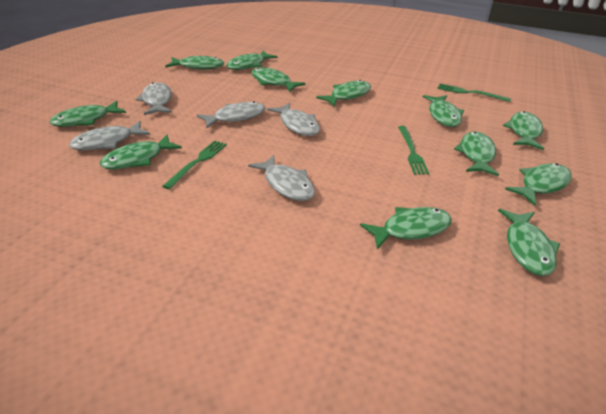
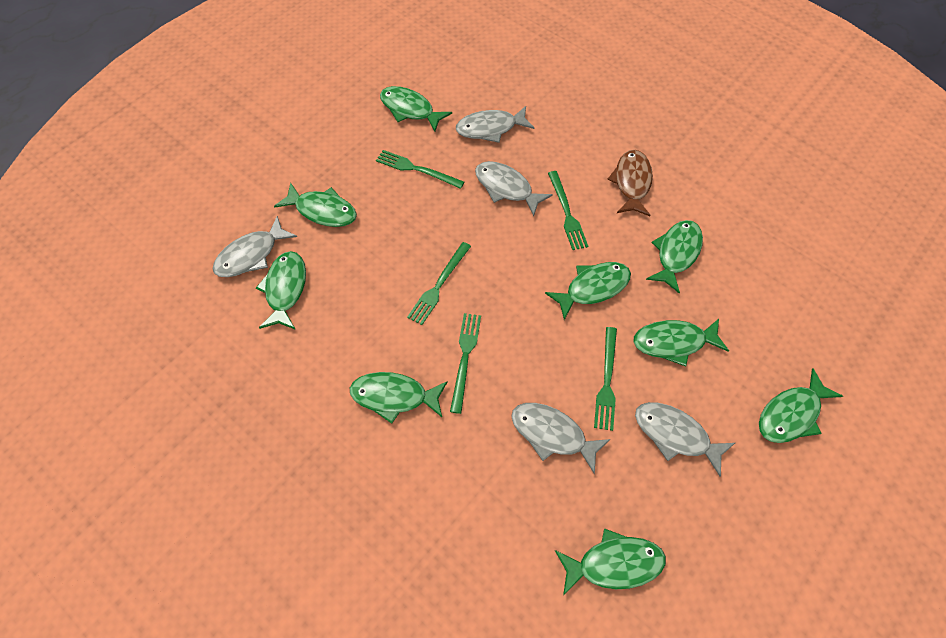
brown fish: none = 0 -> [607,150,653,216] = 1
green fish: [50,100,126,127] [100,134,182,170] [165,56,224,69] [226,50,278,70] [251,67,305,92] [316,80,371,107] [360,207,452,250] [423,95,464,127] [454,131,499,176] [498,209,560,276] [503,111,544,150] [505,163,572,206] = 12 -> [256,251,306,330] [274,182,357,227] [350,372,448,424] [380,86,452,132] [545,262,631,320] [555,528,666,596] [633,319,729,366] [646,220,703,293] [759,368,843,443] = 9
green fork: [162,140,227,190] [398,126,429,175] [437,84,511,102] = 3 -> [376,150,464,189] [407,242,471,325] [450,313,481,414] [548,171,588,250] [594,327,617,431] = 5

